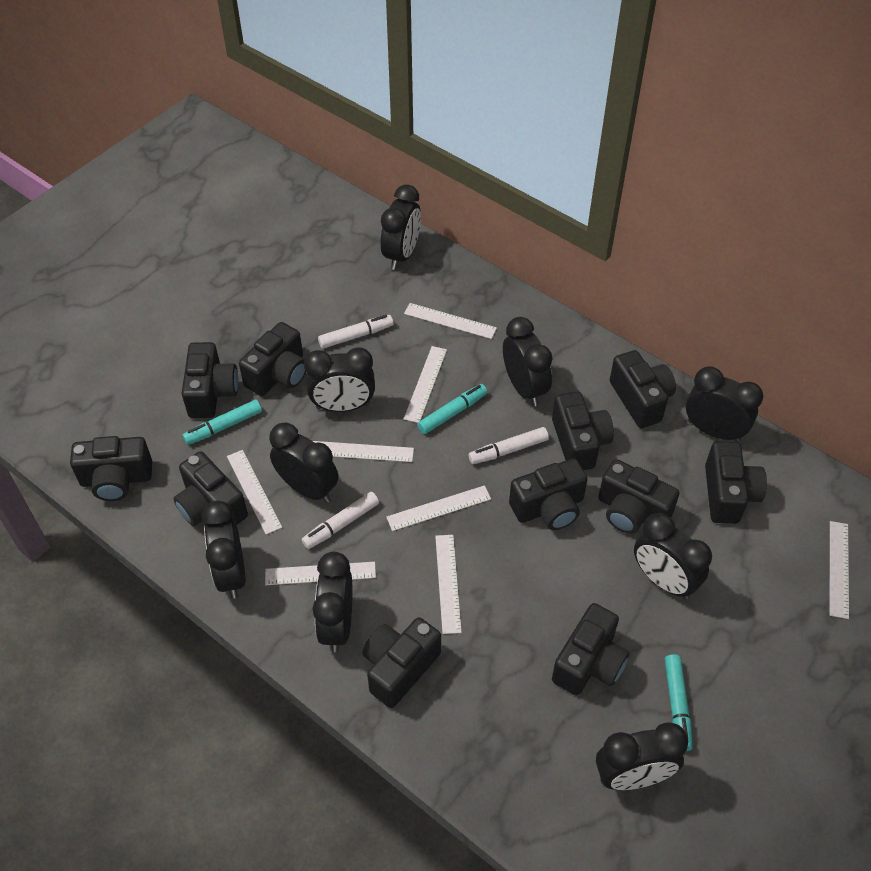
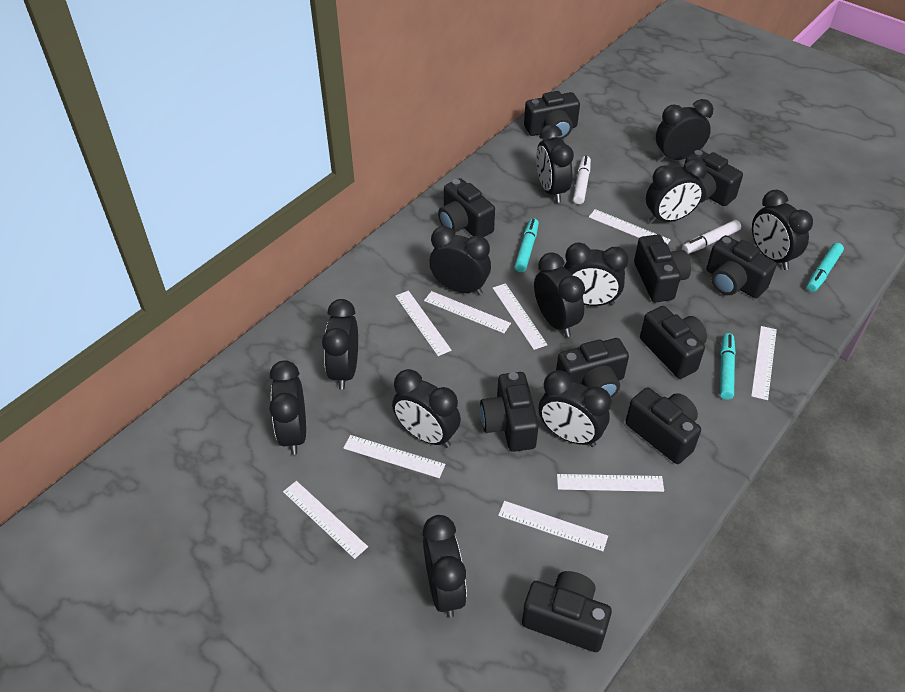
black camera: [70,436,152,501] [173,451,248,526] [182,342,238,418] [239,322,306,396] [363,617,441,708] [509,458,588,530] [552,392,614,470] [552,603,630,695] [598,459,680,534] [610,350,676,428] [705,441,767,524] = 11 -> [438,178,495,237] [480,372,539,452] [522,571,612,652] [524,91,580,139] [556,338,629,397] [625,388,701,464] [634,234,691,302] [640,306,707,379] [684,149,743,206] [706,235,777,298] = 10
black clock: [202,500,246,599] [269,422,338,503] [304,347,375,412] [313,552,352,652] [381,185,421,270] [503,317,553,406] [596,722,688,790] [634,513,712,599] [686,366,763,442] = 9 -> [269,360,306,455] [322,299,358,390] [392,369,461,448] [423,515,467,618] [429,226,491,295] [534,252,585,337] [536,125,574,203] [539,370,611,447] [564,242,629,306] [646,158,707,224] [656,99,713,162] [752,190,813,270] = 12
white marker: [302,492,379,549] [318,315,393,349] [469,427,549,464] = 3 -> [573,156,591,204] [682,220,741,254] = 2
white ruler: [227,450,282,535] [265,562,376,585] [313,441,414,462] [386,485,491,531] [404,303,497,339] [404,346,447,423] [435,535,462,634] [830,521,849,619] = 8 -> [283,481,368,559] [343,435,445,478] [395,291,452,356] [424,291,511,333] [493,283,548,350] [498,501,608,551] [557,474,664,492] [589,209,670,244] [751,326,777,400] = 9

